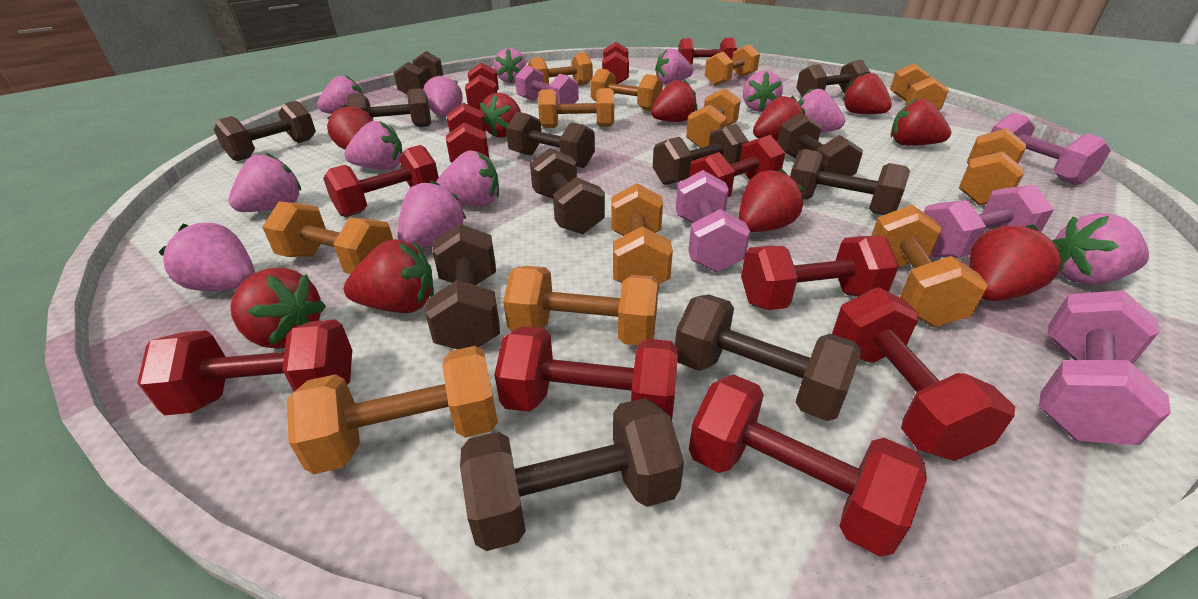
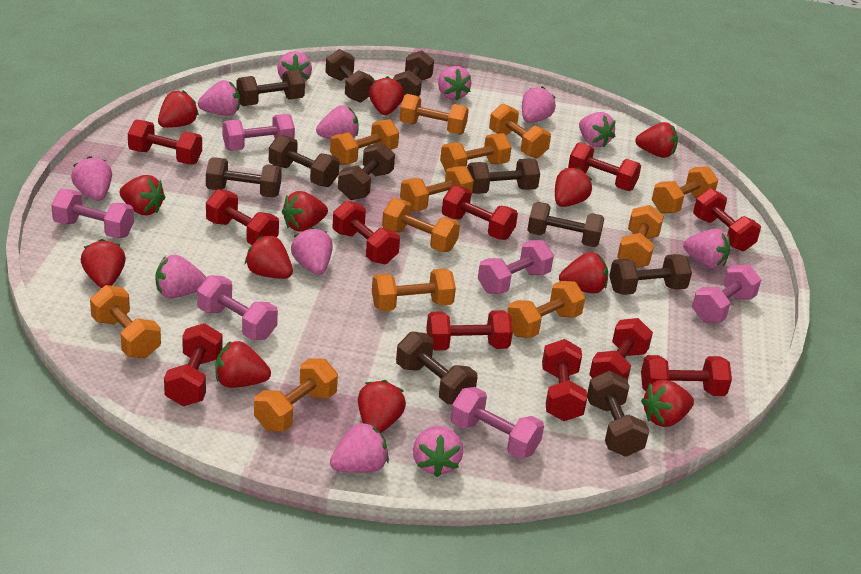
brown dumbbell: [214,101,316,161] [347,88,431,127] [393,51,443,94] [425,224,500,349] [460,398,684,551] [506,112,595,168] [530,148,605,234] [653,124,749,185] [675,295,861,421] [777,112,863,176] [790,149,910,215] [796,60,871,97] = 12 -> [206,157,282,198] [236,70,305,106] [269,135,340,187] [325,49,375,103] [338,142,395,200] [393,51,434,101] [396,332,478,404] [467,158,540,194] [527,202,604,247] [587,371,649,457] [609,254,692,295] = 11
pink dumbbell: [515,65,579,104] [676,170,750,272] [924,185,1054,258] [991,113,1111,185] [1039,290,1171,445] = 5 -> [51,189,134,238] [197,275,278,340] [223,114,295,151] [450,387,544,459] [478,240,554,294] [692,265,761,323] = 6
red strawberry: [230,268,326,349] [327,104,373,149] [344,239,434,313] [480,93,521,138] [651,79,697,122] [739,169,804,232] [753,95,805,142] [842,72,892,114] [891,98,951,146] [969,224,1063,301] = 10 -> [81,239,126,288] [119,175,166,215] [158,90,199,128] [215,341,271,388] [245,235,293,279] [282,191,328,232] [358,380,406,433] [369,76,404,115] [555,167,592,207] [559,252,608,294] [635,122,678,158] [641,380,694,427] = 12

